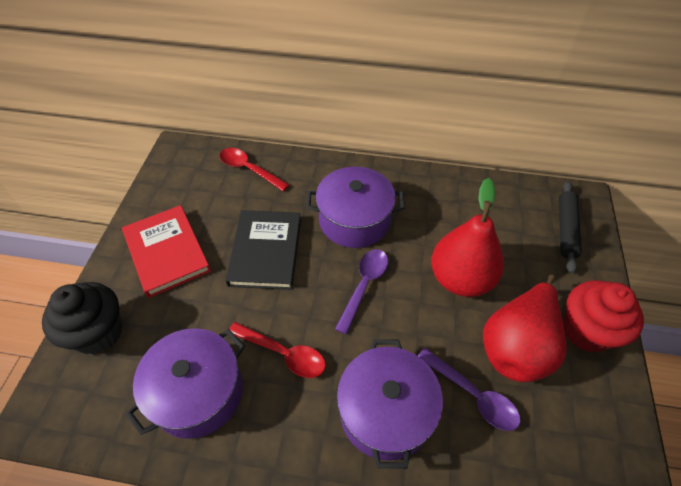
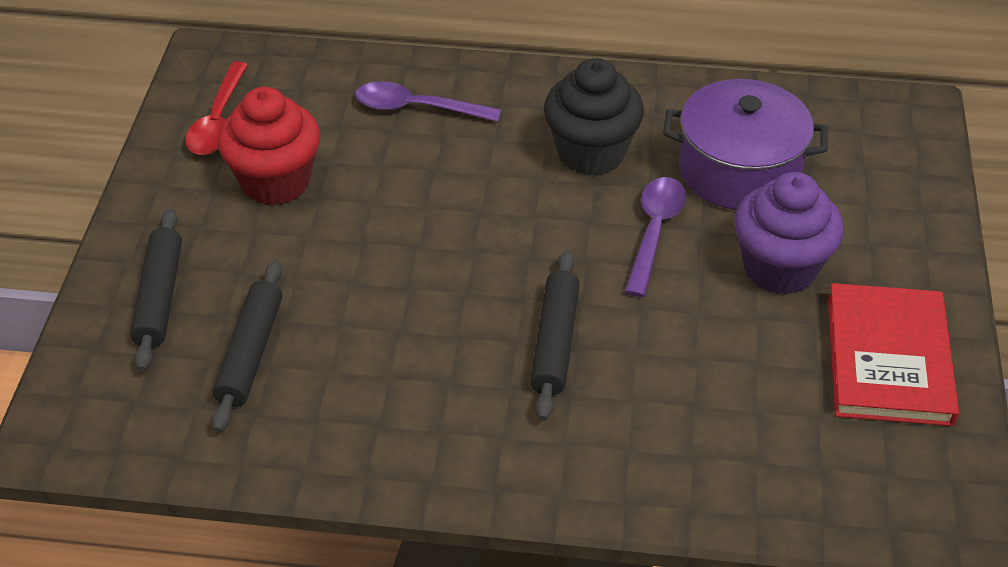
black book: [225,210,301,290] = 1 -> none = 0
black rolling pin: [559,181,582,274] = 1 -> [130,209,182,371] [212,260,282,432] [530,250,580,421] = 3
purple cupcake: none = 0 -> [734,172,844,295] = 1
purple pot: [126,328,245,439] [306,167,405,248] [337,339,443,469] = 3 -> [663,79,828,210] = 1
red pear: [431,178,504,297] [483,275,567,382] = 2 -> none = 0
red spoon: [219,148,289,191] [229,322,326,378] = 2 -> [185,61,248,155] = 1

